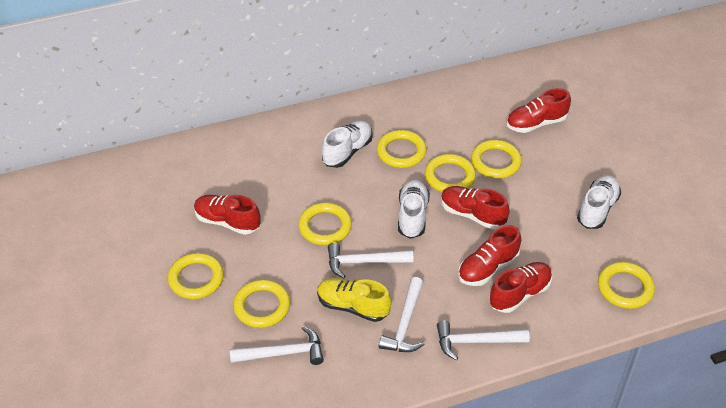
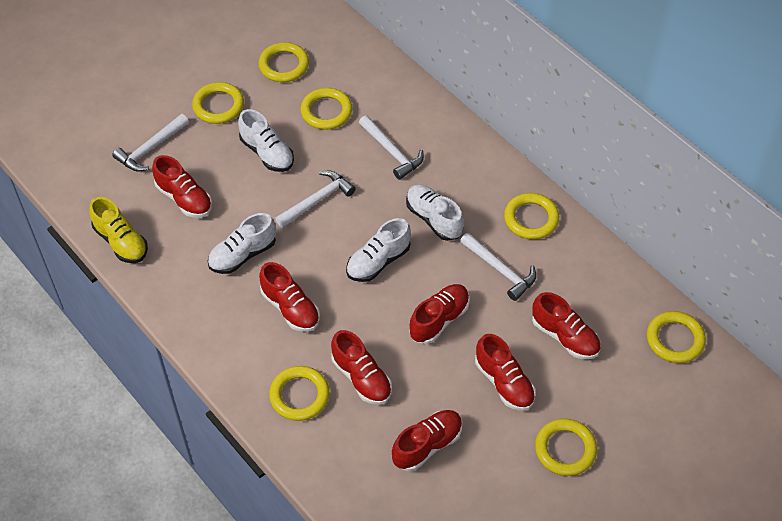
red shoe: [194,195,261,235] [441,186,510,229] [458,225,521,286] [489,262,552,313] [507,88,571,133] = 5 -> [152,155,212,218] [259,262,320,332] [331,330,392,405] [392,410,462,471] [409,284,470,344] [475,334,536,411] [532,292,601,359] = 7
white shoe: [322,121,373,168] [398,180,430,239] [577,175,621,229] = 3 -> [208,213,276,274] [238,109,294,172] [346,218,411,282] [406,185,464,241] = 4

